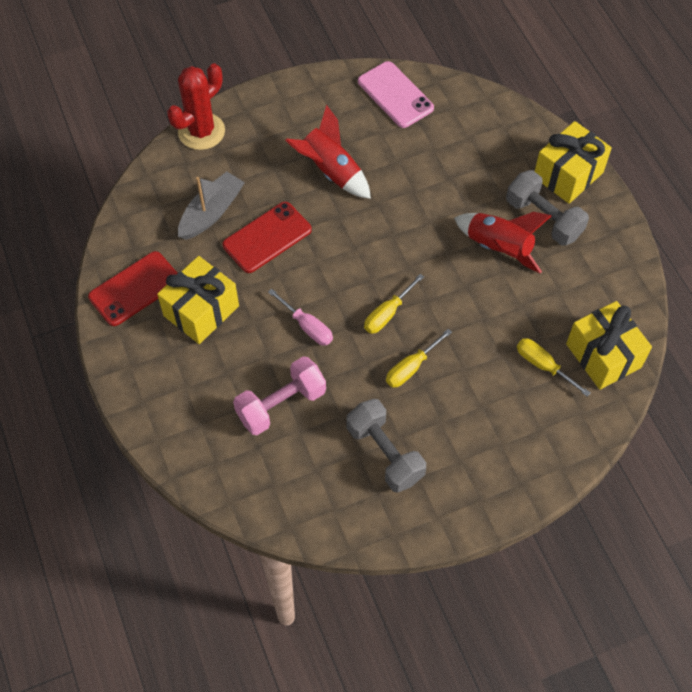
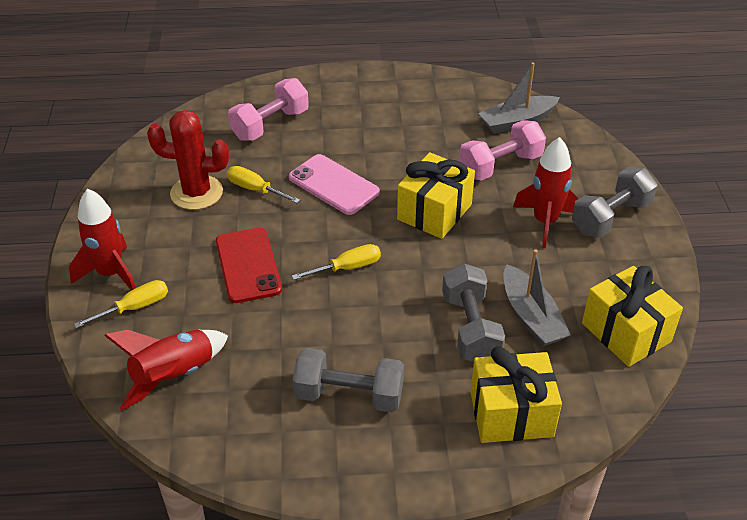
grey boat: [178,172,245,240] = 1 -> [478,62,560,134] [503,249,571,347] = 2
grey dumbbell: [347,399,426,493] [506,170,589,246] = 2 -> [293,348,404,412] [442,263,505,362] [572,167,658,238] = 3
pink dumbbell: [233,356,326,435] = 1 -> [228,78,309,141] [459,120,546,181] = 2
pink screwdriver: [268,288,333,345] = 1 -> none = 0
red phone: [88,251,177,326] [223,202,312,273] = 2 -> [216,228,282,303] = 1
red rocket: [285,105,371,199] [454,212,552,273] = 2 -> [69,188,136,290] [104,330,228,410] [513,137,578,248] = 3

